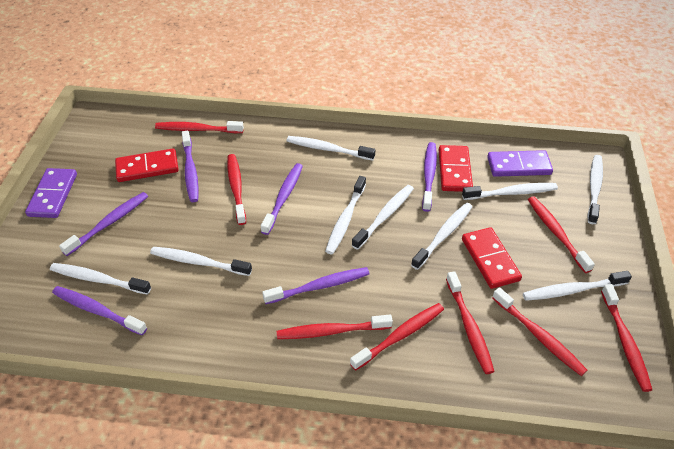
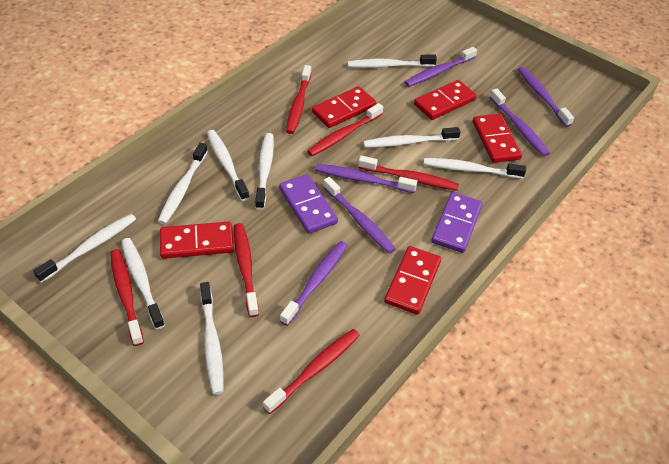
red domino: [115,148,179,182] [439,145,473,192] [462,227,522,289] = 3 -> [160,222,234,259] [312,86,376,128] [384,246,441,315] [414,80,477,120] [473,114,522,163] = 5
red toothbrush: [155,121,244,133] [227,154,246,225] [277,315,393,339] [350,303,444,371] [446,271,495,374] [492,287,588,376] [528,196,595,273] [601,284,652,392] = 8 -> [110,249,144,346] [234,223,259,317] [263,329,360,414] [286,65,311,134] [307,103,383,156] [358,155,459,191] = 6

